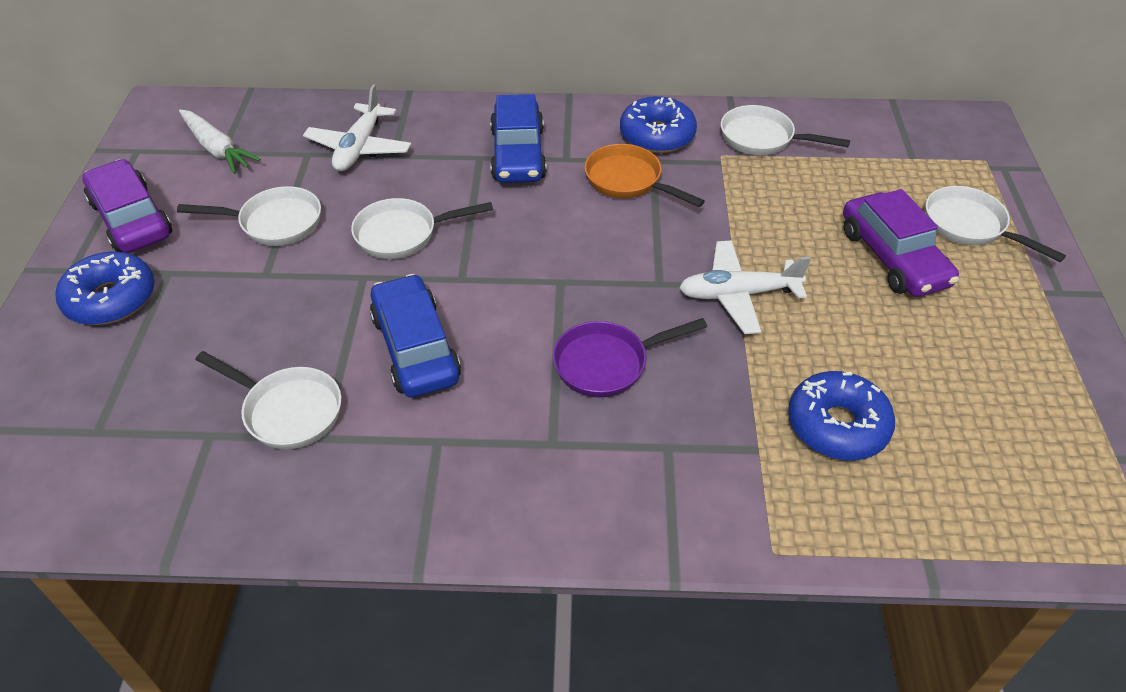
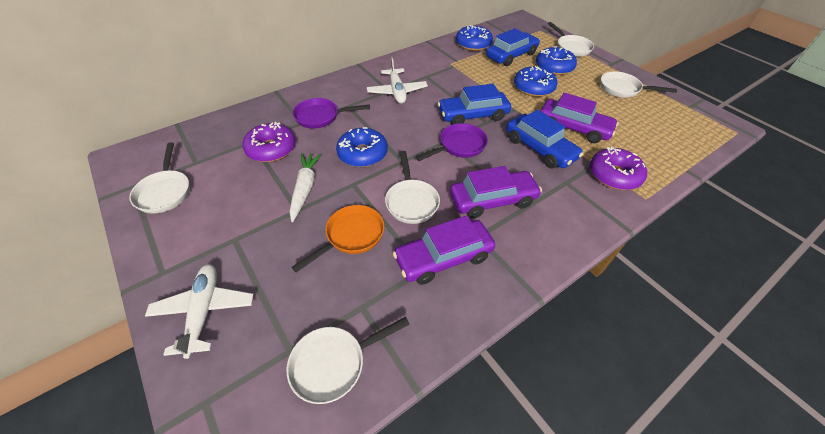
blue car: [370,274,461,398] [490,94,547,183] = 2 -> [437,84,511,124] [486,28,540,66] [506,110,583,168] = 3
blue donut: [56,252,155,325] [620,96,697,153] [788,371,895,461] = 3 -> [336,127,388,167] [456,25,493,51] [514,66,557,97] [536,46,577,75] = 4
purple car: [82,159,172,253] [843,189,959,297] = 2 -> [393,215,495,285] [450,166,542,218] [540,93,619,143] = 3
purple donut: none = 0 -> [242,122,296,162] [590,146,647,190] = 2
purple pan: [553,318,707,398] = 1 -> [293,98,370,129] [416,123,488,161] = 2

